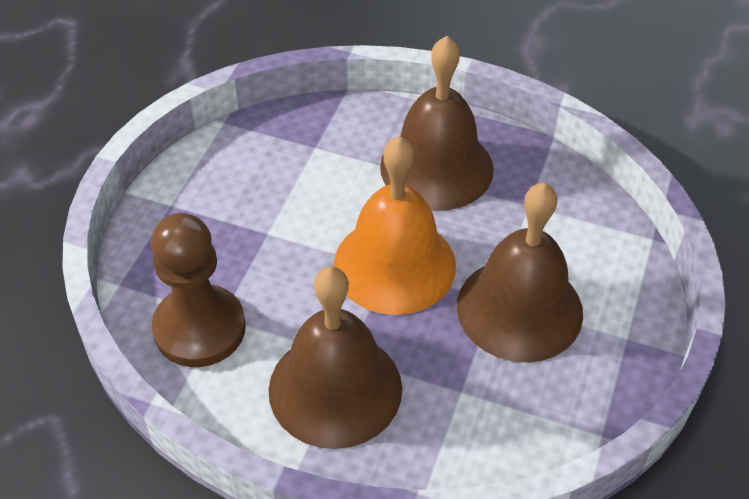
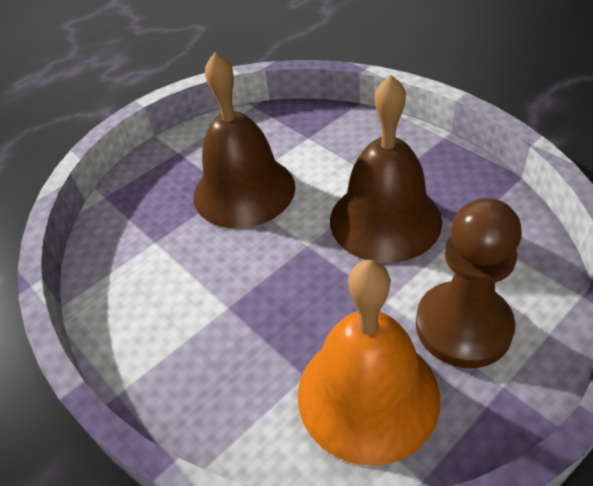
brown bell: [269,267,402,449] [380,36,494,211] [457,183,583,363] = 3 -> [194,52,295,228] [330,75,442,263] = 2

